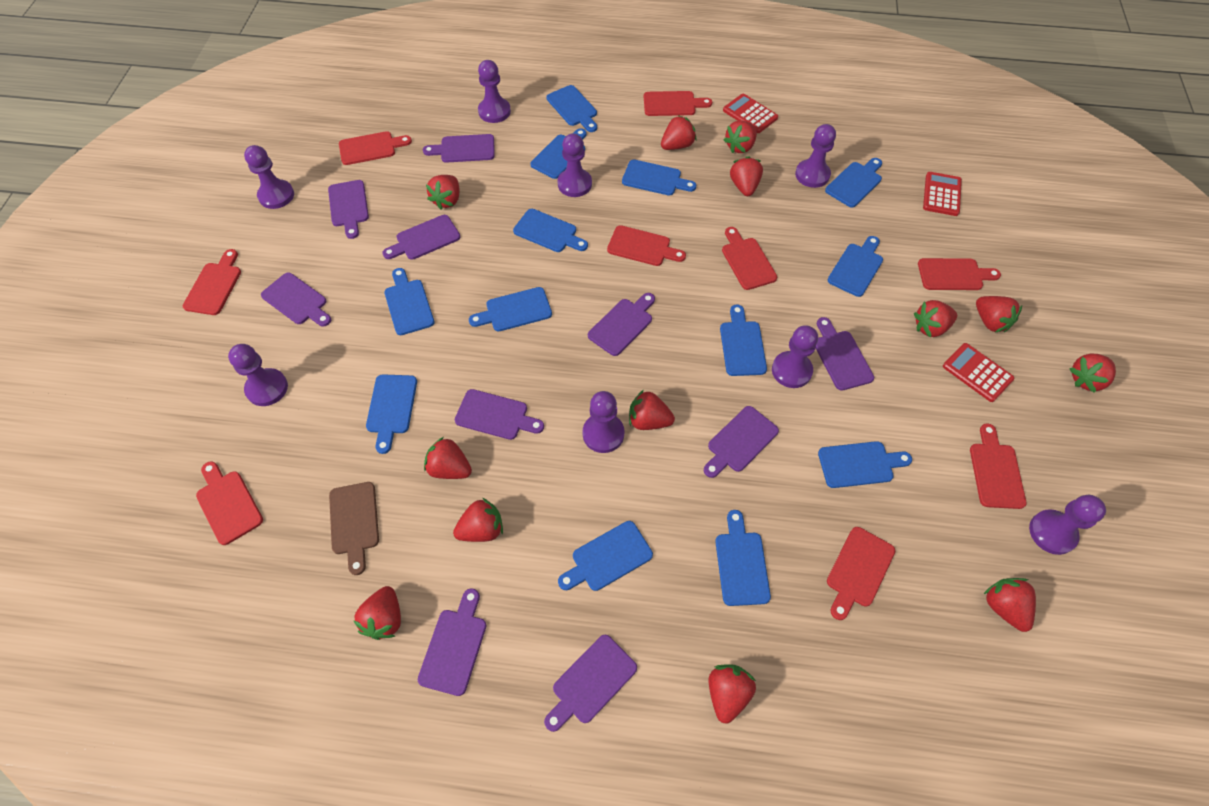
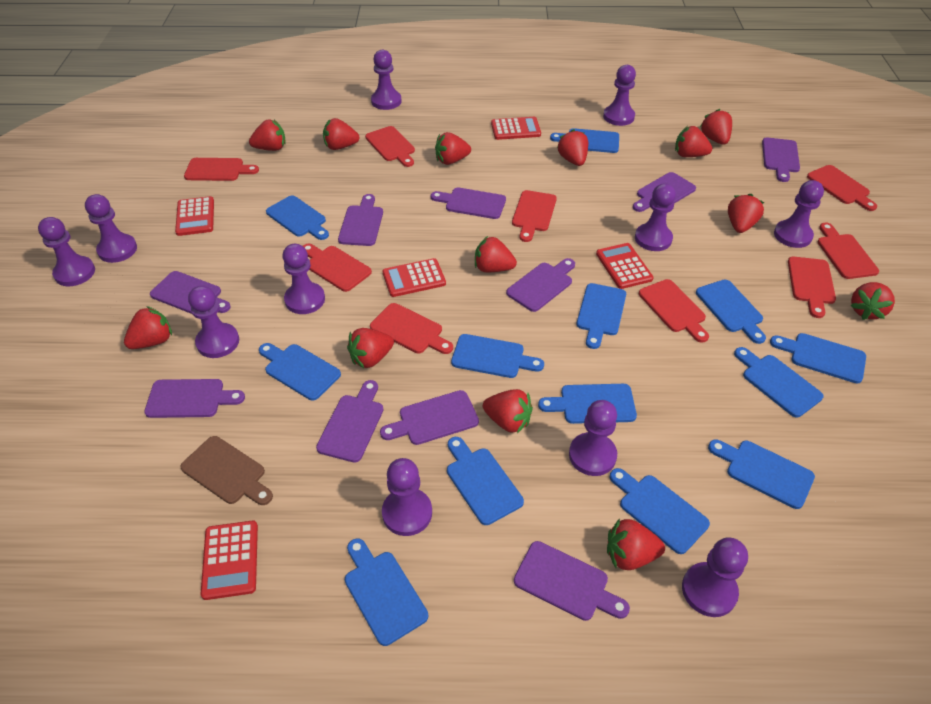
purple pawn: [228,344,288,406] [244,145,294,209] [478,60,511,123] [557,133,592,197] [582,391,625,453] [772,325,818,388] [795,124,836,188] [1029,495,1106,555] = 8 -> [38,217,95,286] [85,194,137,263] [188,286,239,358] [282,244,325,314] [371,50,402,110] [382,458,432,536] [569,400,617,476] [603,65,636,126] [635,183,676,251] [682,537,748,617] [774,180,824,248] = 11
red calculator: [723,94,778,133] [923,172,962,216] [943,343,1015,402] = 3 -> [175,196,214,236] [201,520,258,600] [382,258,446,297] [491,117,541,140] [596,243,654,289] = 5

